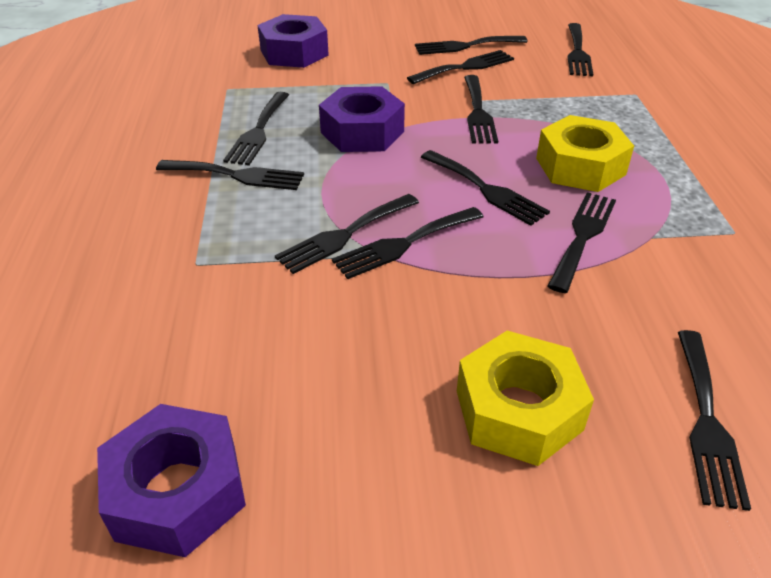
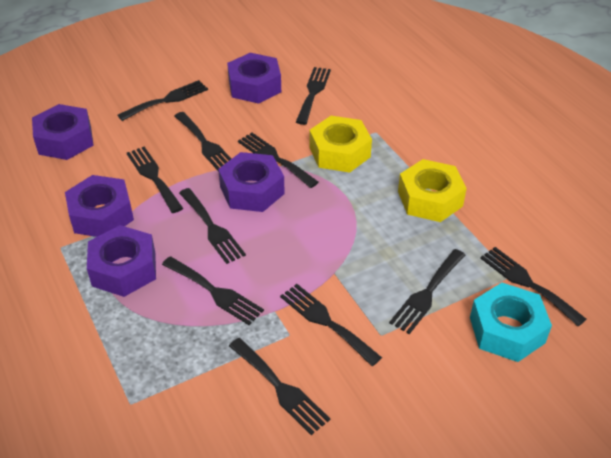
purple nut: [97,404,246,557] [257,14,329,68] [319,86,405,152] = 3 -> [32,104,94,160] [65,175,134,237] [87,225,156,297] [218,152,285,212] [227,53,281,104] = 5
turquoise nut: none = 0 -> [470,283,552,362] = 1

